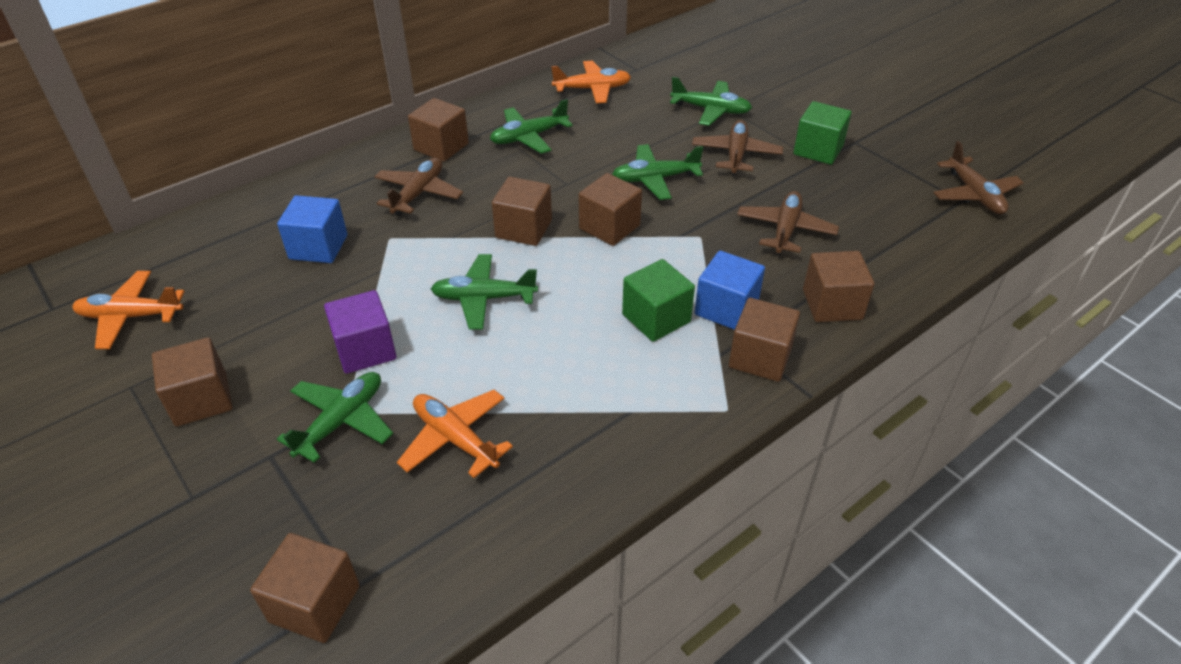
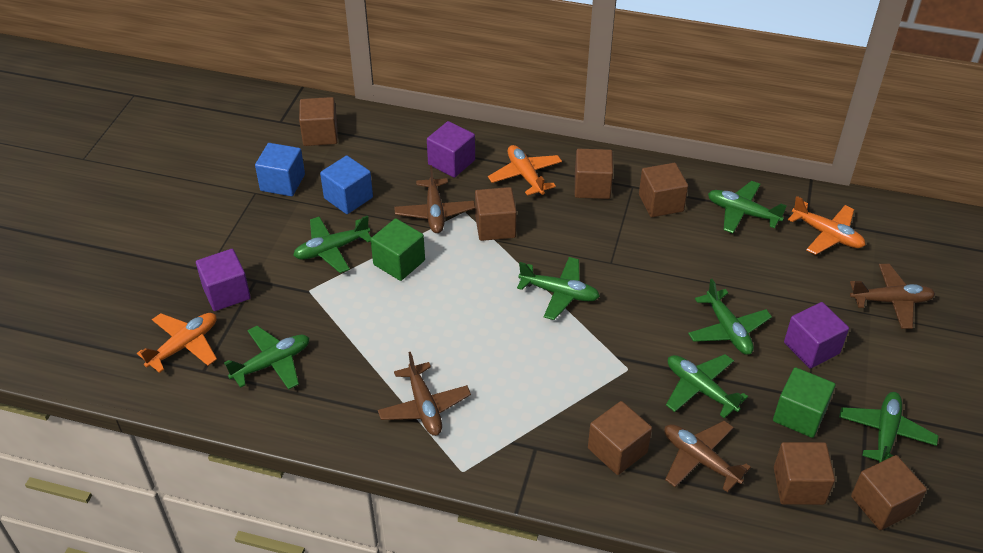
green plane: [277,372,393,463] [431,254,538,329] [490,99,573,154] [612,144,703,200] [670,77,752,126] = 5 -> [224,326,309,390] [293,216,371,273] [517,257,600,320] [666,354,748,418] [688,279,772,355] [708,181,787,233] [839,392,938,463] = 7
purple cube: [324,290,397,374] = 1 -> [196,249,251,311] [427,121,475,178] [784,302,849,368] = 3

